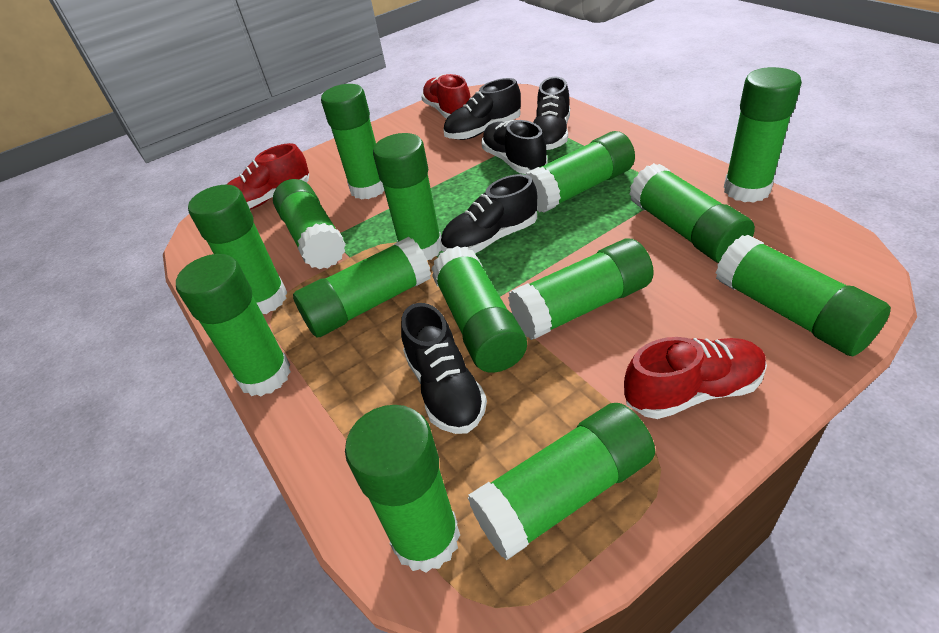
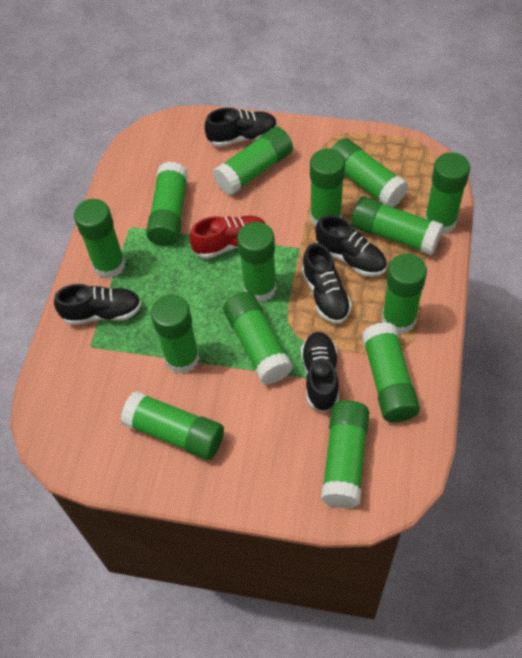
red shoe: [227,143,309,209] [421,74,471,119] [624,337,767,419] = 3 -> [190,215,266,259] = 1

